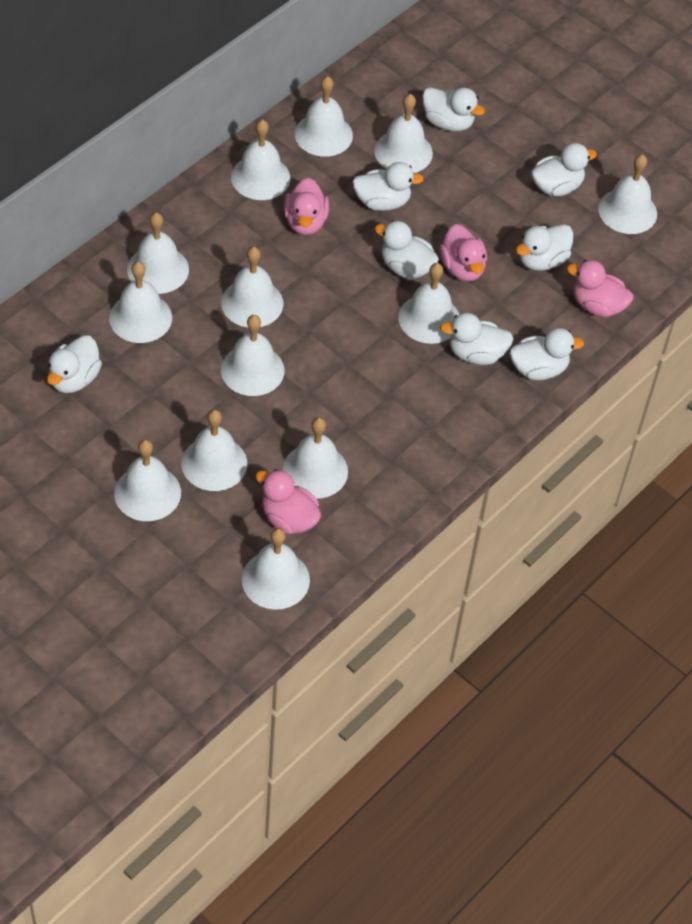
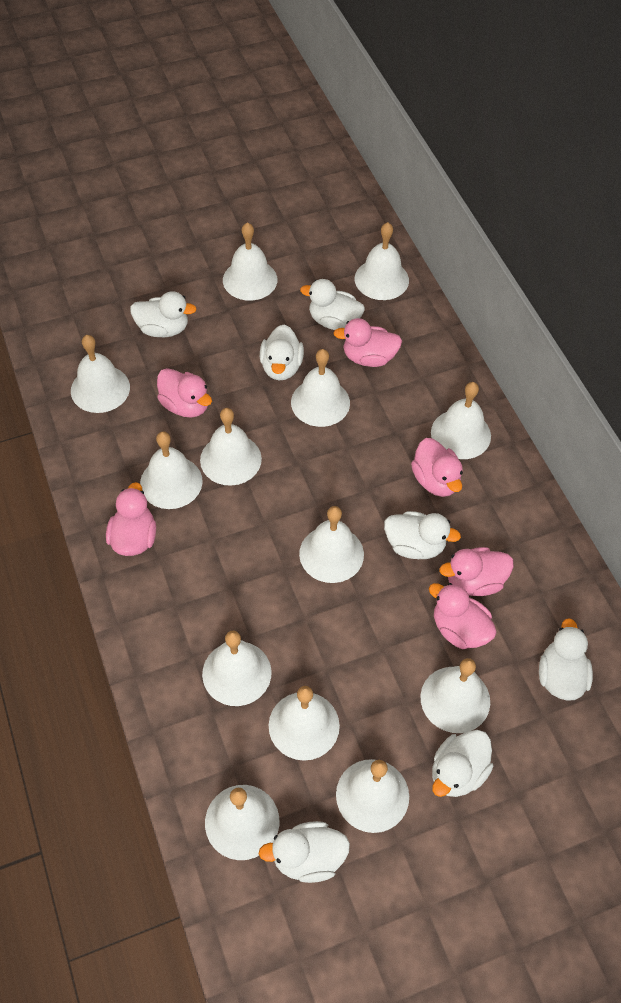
pink duck: [255,469,321,534] [284,178,329,235] [439,224,487,281] [567,260,633,317] = 4 -> [106,482,156,556] [157,368,212,417] [333,318,402,367] [411,438,463,497] [429,583,497,649] [439,547,514,596] = 6
white duck: [47,335,102,393] [352,162,424,211] [375,221,439,279] [422,87,485,132] [440,313,514,365] [510,328,584,380] [516,224,574,271] [531,143,597,196] = 8 -> [130,291,197,337] [259,821,350,883] [260,325,304,380] [300,279,365,330] [384,511,461,559] [432,730,494,797] [539,618,593,701] = 7

